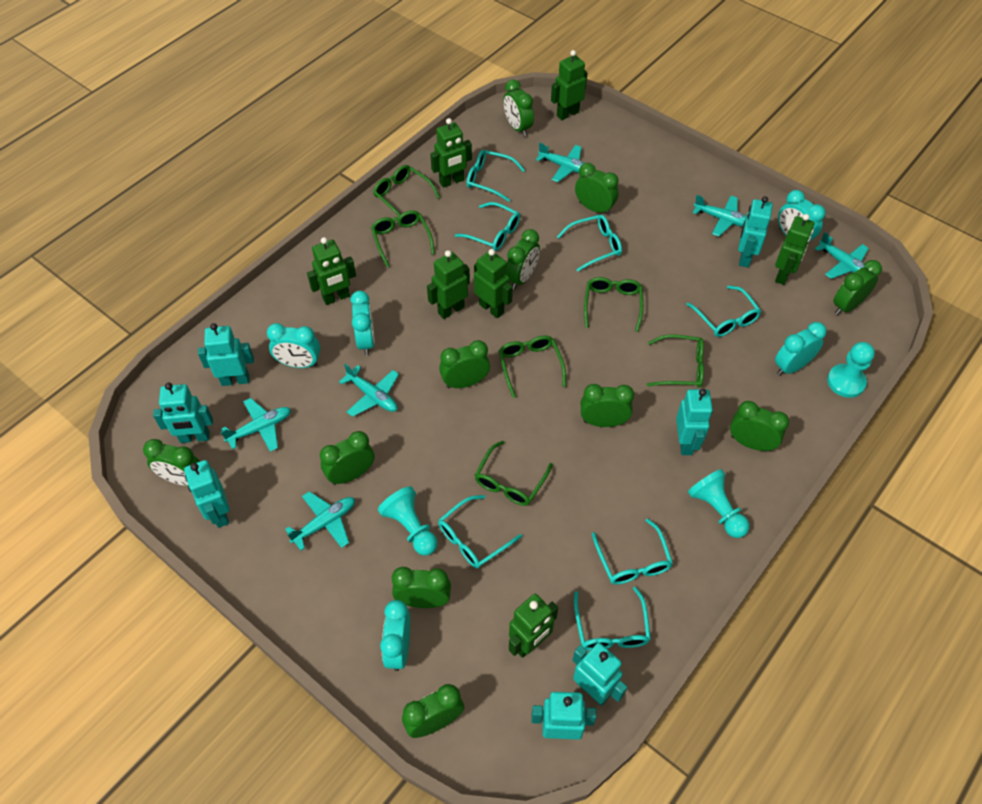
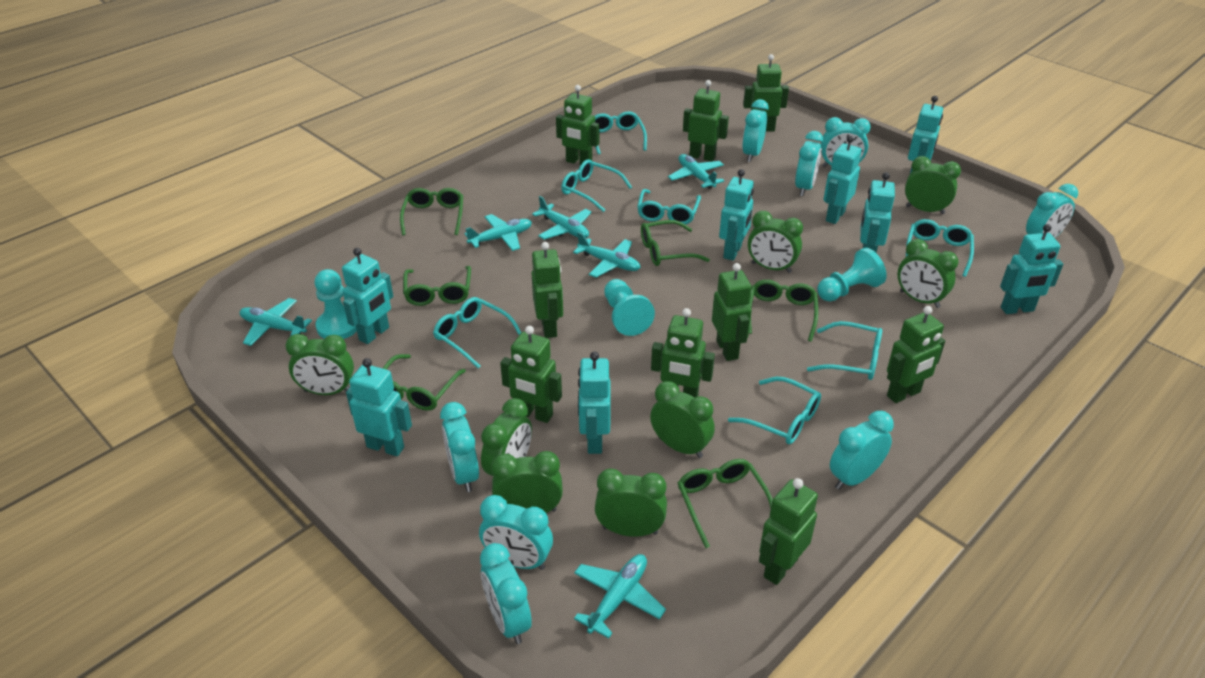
green clock: [143,439,200,486] [320,431,374,485] [392,567,451,608] [402,684,464,738] [439,340,490,389] [503,79,534,137] [506,229,540,289] [575,163,619,215] [581,384,634,427] [730,401,789,452] [833,260,882,315] = 11 -> [285,334,354,395] [481,398,532,476] [491,451,563,513] [595,469,667,537] [650,381,715,458] [748,211,803,273] [898,239,958,308] [905,156,961,214] = 8
green robot: [307,237,356,305] [427,250,470,319] [430,118,472,188] [474,249,513,318] [509,594,558,658] [551,50,587,120] [775,214,815,285] = 7 -> [500,326,562,423] [531,242,563,338] [556,85,599,165] [651,308,715,397] [683,80,729,161] [712,263,752,361] [743,54,789,132] [759,478,818,585] [887,306,945,403] = 9
turquoise clock: [267,323,320,368] [350,291,375,355] [380,600,410,671] [775,322,827,376] [778,190,826,242] = 5 -> [440,402,479,492] [479,495,553,570] [480,543,531,644] [742,99,769,162] [795,131,823,196] [821,117,871,167] [830,411,894,490] [1026,184,1078,238] = 8
turquoise robot: [153,383,213,443] [184,460,230,528] [198,323,254,386] [531,692,597,740] [573,643,627,706] [676,389,713,455] [738,196,773,268] = 7 -> [342,248,393,344] [346,358,412,456] [578,352,611,454] [719,169,754,261] [824,136,862,224] [860,172,895,253] [908,96,943,173] [1000,224,1063,314] = 8

